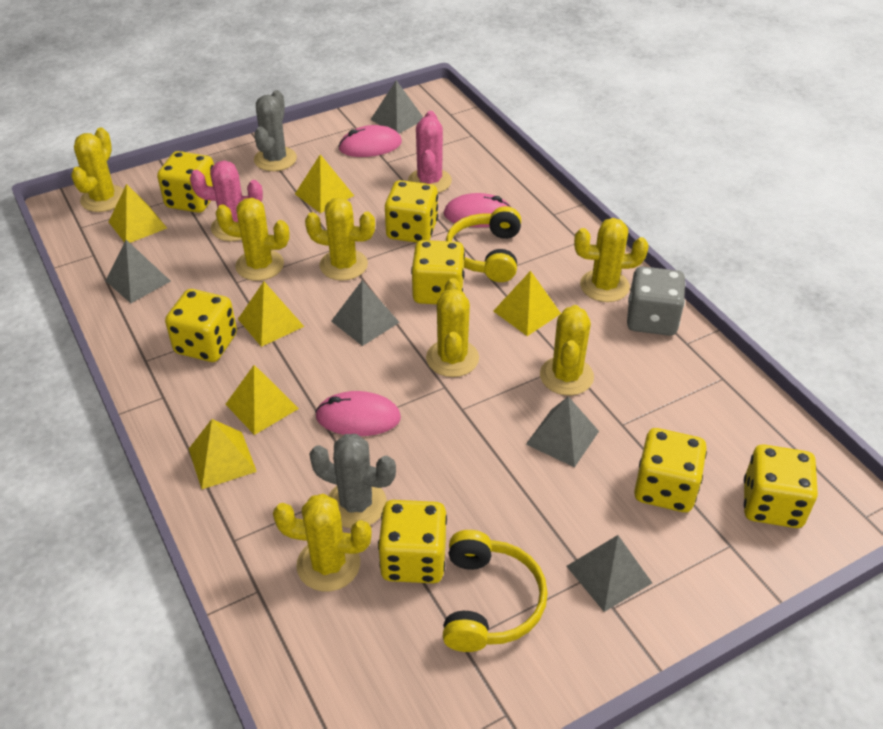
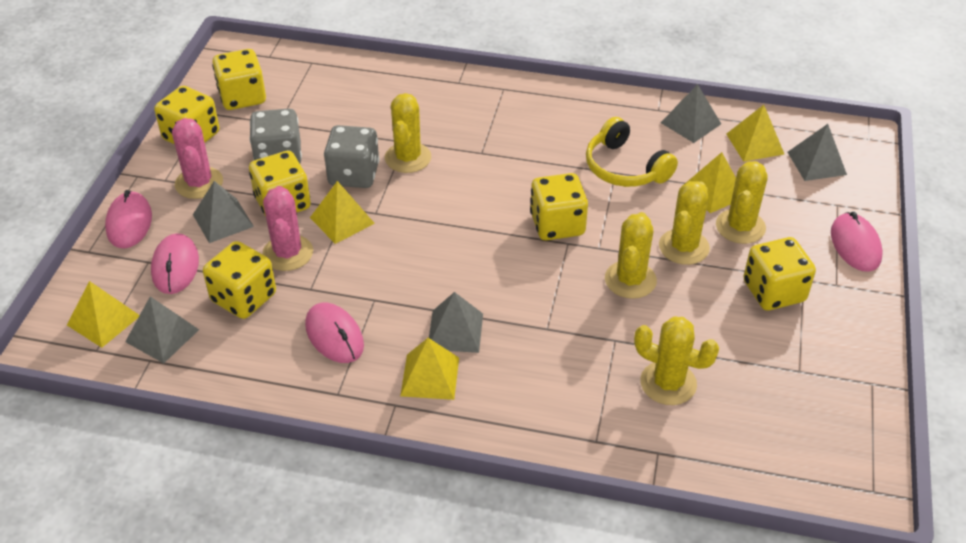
grey cactus: [254,90,297,171] [309,434,396,528] = 2 -> none = 0
grey dice: [627,266,686,336] = 1 -> [250,109,302,164] [324,125,379,188] = 2
pink mouse: [315,391,401,436] [338,125,402,157] [444,193,511,227] = 3 -> [105,190,152,248] [151,233,199,294] [305,303,364,363] [831,212,883,272] = 4
yellow cactus: [71,128,124,212] [216,198,290,281] [273,494,372,591] [305,198,375,281] [426,278,479,377] [540,305,594,395] [574,218,649,302] = 7 -> [385,93,431,173] [605,212,657,299] [634,316,719,405] [659,181,710,265] [716,161,768,244] = 5
yellow dice: [157,151,214,213] [165,289,237,362] [378,500,447,583] [385,180,438,243] [411,240,465,304] [634,428,707,512] [744,445,818,528] = 7 -> [154,86,219,145] [203,241,276,319] [212,49,266,110] [249,151,311,216] [530,173,588,240] [743,237,816,311] = 6
yellow headphones: [443,530,548,652] [446,206,521,282] = 2 -> [586,117,678,187] = 1
yellow pyramid: [109,184,167,243] [189,419,257,489] [226,365,299,435] [238,281,304,347] [295,154,354,213] [493,271,561,336] = 6 -> [67,281,140,348] [310,181,375,244] [400,338,459,400] [684,152,736,213] [726,105,784,162] = 5

